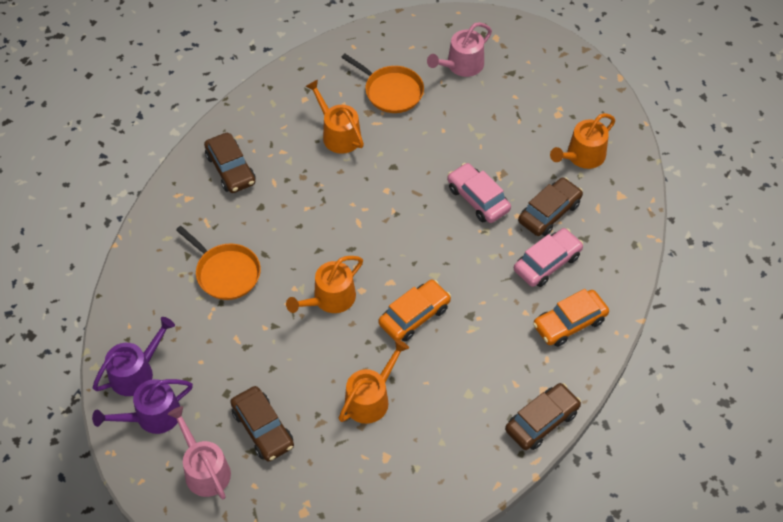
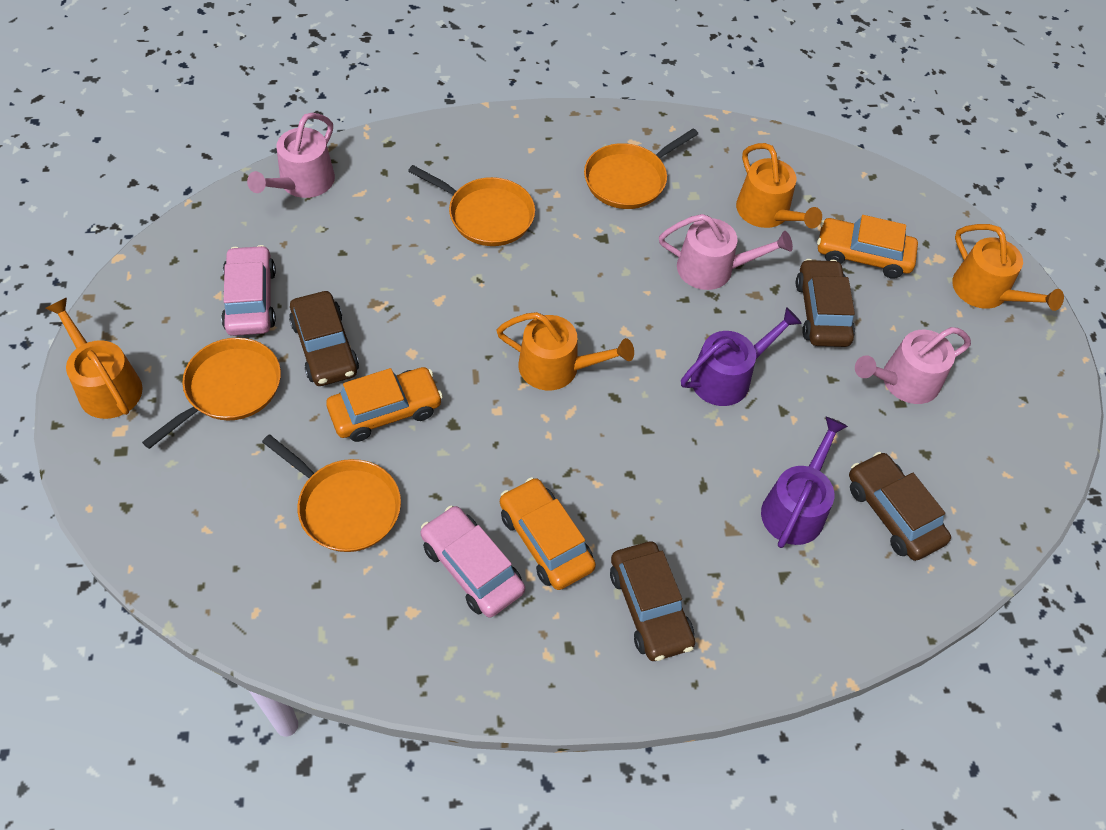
orange car: [378,280,451,342] [533,289,609,347] = 2 -> [326,367,443,442] [500,477,596,590] [817,215,918,279] = 3
orange pan: [176,226,261,300] [341,54,424,113] = 2 -> [142,338,281,449] [262,434,401,552] [408,165,535,246] [584,128,698,209] = 4
pink watering can: [168,406,231,500] [427,22,492,77] = 2 -> [247,113,335,198] [659,214,793,290] [855,327,971,404] = 3

